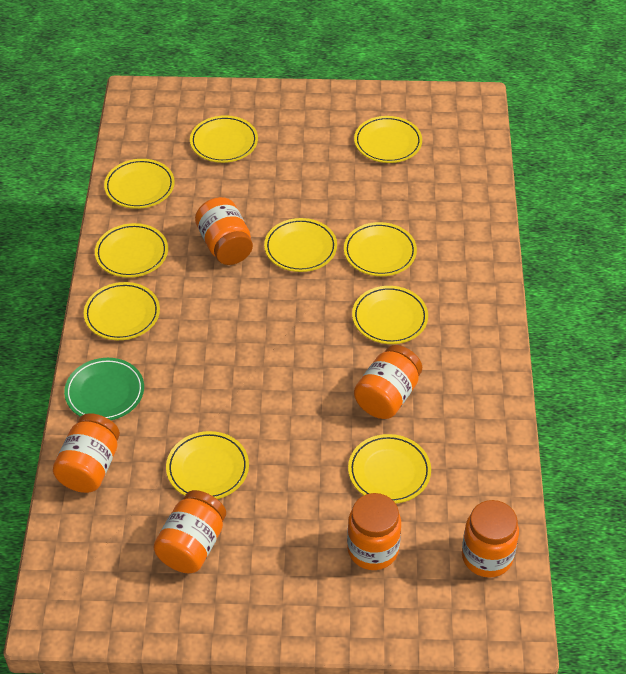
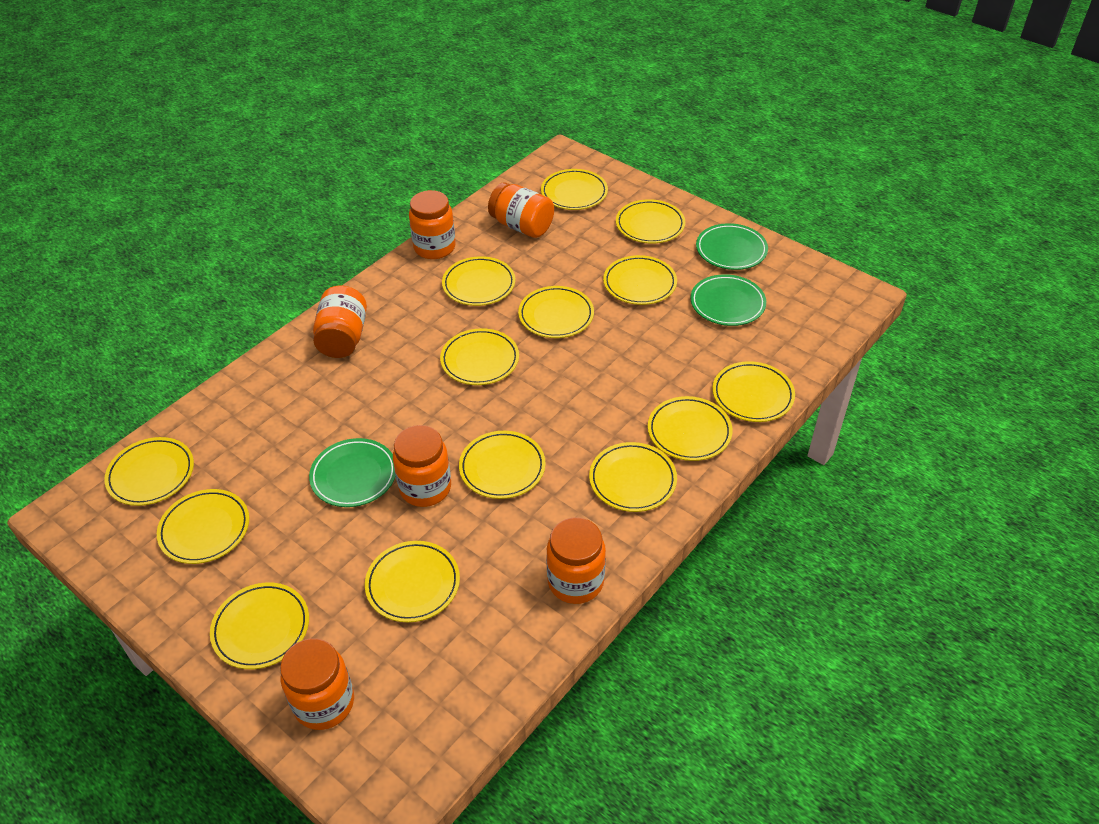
green plate: [64,358,144,420] = 1 -> [309,438,396,507] [690,274,766,326] [696,223,768,270] = 3
yellow plate: [84,282,160,340] [95,223,168,278] [104,159,175,209] [166,431,249,499] [190,115,258,163] [264,218,337,272] [344,222,417,276] [348,434,431,503] [352,286,428,344] [354,116,422,163] = 10 -> [104,437,194,506] [157,489,249,564] [210,582,309,669] [365,541,460,622] [440,328,519,385] [442,256,515,306] [459,431,546,499] [518,286,594,338] [541,169,608,210] [589,442,677,512] [603,255,677,305] [616,199,685,244] [648,396,732,461] [712,361,795,422] = 14

